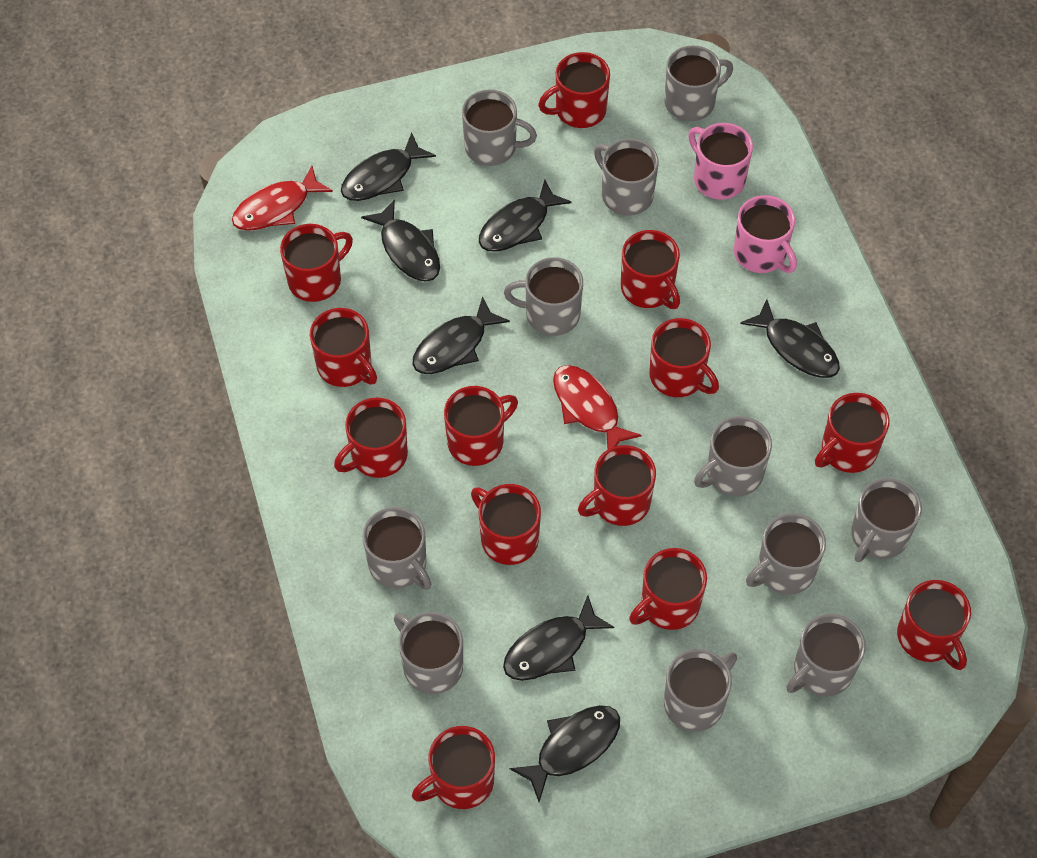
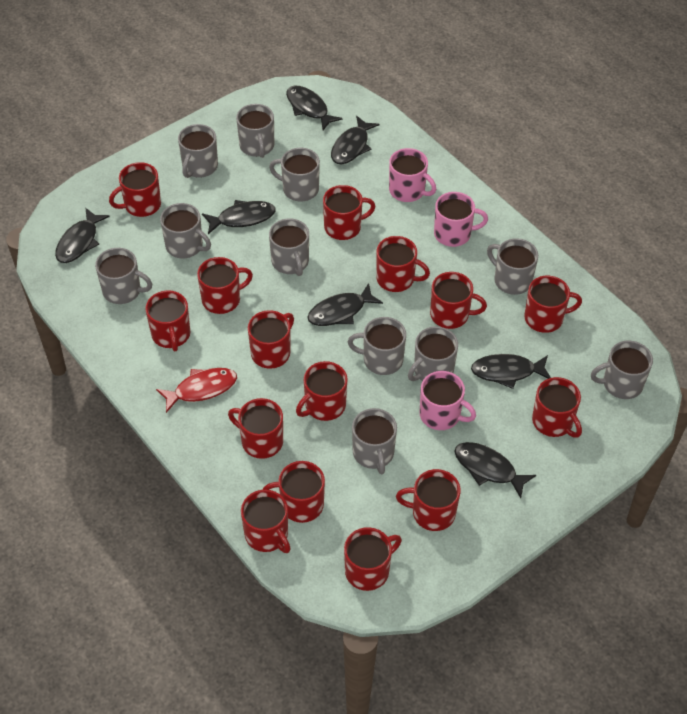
pink mug: [688,123,753,200] [734,195,797,273] = 2 -> [389,148,436,202] [420,371,476,430] [434,192,488,247] = 3
red fish: [232,166,333,231] [553,365,642,450] = 2 -> [156,368,237,413] = 1
red mug: [280,224,353,302] [310,308,377,387] [334,398,408,478] [412,726,495,809] [444,386,518,466] [471,484,541,565] [538,52,610,128] [578,445,656,526] [621,230,680,309] [629,548,707,630] [649,318,719,397] [815,393,889,473] [897,580,971,670] = 13 -> [109,162,161,217] [145,290,190,351] [197,257,253,314] [228,398,283,459] [241,490,291,553] [248,310,294,369] [263,461,325,523] [296,361,348,421] [323,185,376,240] [344,527,402,591] [376,236,430,292] [396,469,461,531] [430,272,487,329] [524,276,582,333] [532,377,582,438] = 15

